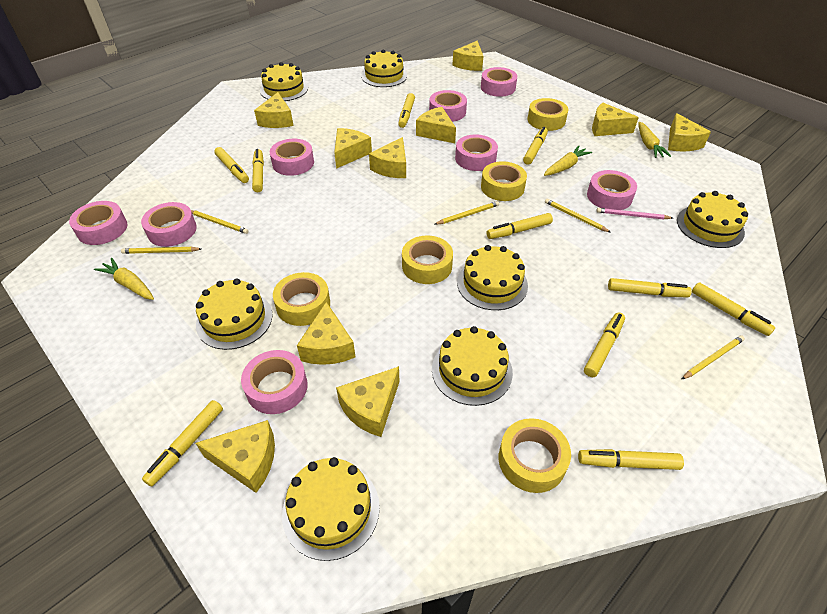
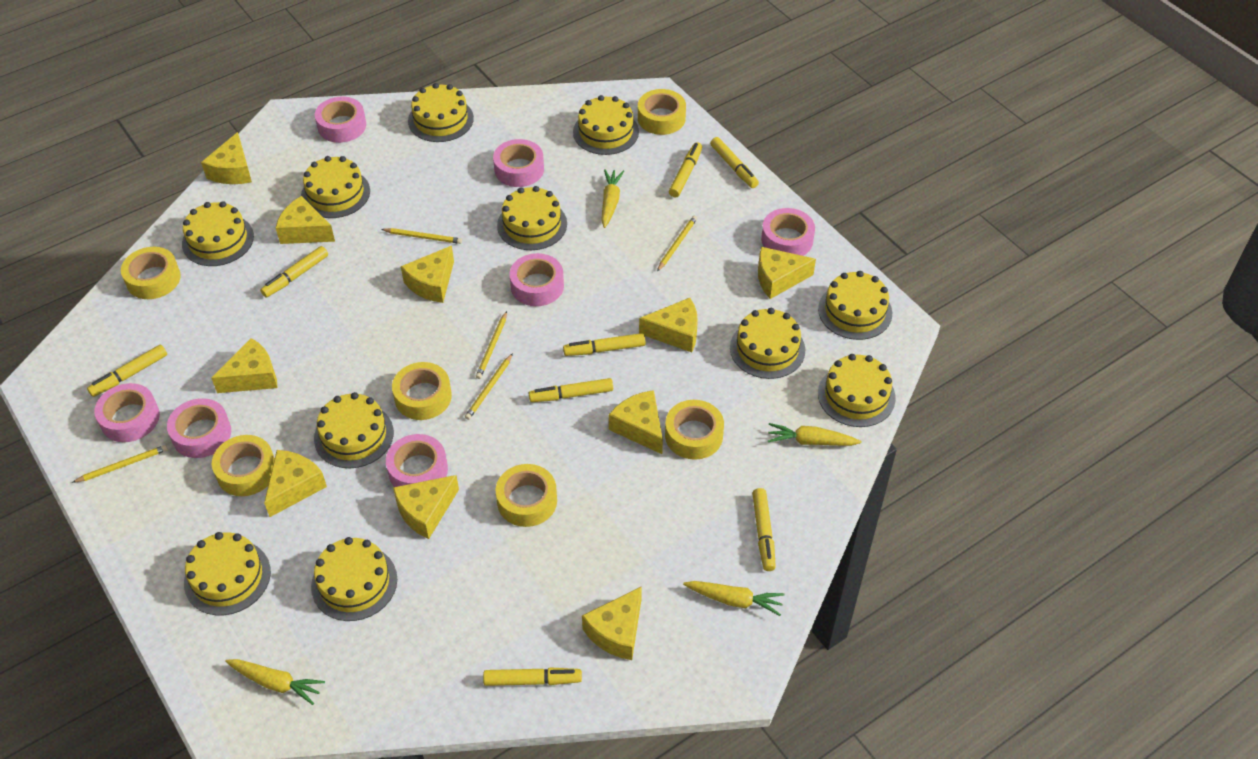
pink pencil: [596,208,672,219] = 1 -> none = 0
pink tape: [69,201,128,245] [141,202,197,247] [241,350,308,414] [270,139,314,176] [429,90,467,122] [455,134,498,171] [481,67,517,97] [587,170,637,210] = 8 -> [94,383,160,442] [167,398,231,458] [315,97,366,143] [386,434,448,487] [493,139,544,187] [509,253,564,306] [761,208,815,256] = 7
yellow cake: [196,279,273,350] [260,62,308,101] [282,457,380,561] [361,50,407,87] [432,326,513,406] [457,245,528,310] [677,191,748,248] = 7 -> [182,201,254,266] [184,532,271,615] [301,156,370,218] [311,537,397,621] [314,392,394,468] [408,83,474,142] [497,186,567,250] [573,95,639,155] [730,308,805,379] [818,271,892,340] [818,354,896,427] = 11
yellow carrot: [94,258,154,300] [544,146,592,176] [638,122,671,158] = 3 -> [225,659,325,705] [601,169,624,228] [683,581,785,616] [768,423,861,446] = 4
yellow marker: [142,400,223,486] [214,147,249,183] [252,149,264,192] [398,93,415,128] [487,213,553,239] [523,127,548,165] [578,449,684,470] [584,313,625,377] [608,278,692,298] [692,282,775,336] = 10 -> [87,344,167,397] [260,246,328,297] [483,667,582,686] [529,378,613,402] [563,333,646,356] [669,142,702,197] [710,137,759,188] [752,488,776,571] = 8
yellow tape: [273,272,330,326] [402,236,453,284] [481,161,527,201] [499,418,571,493] [528,98,568,131] = 5 -> [121,247,181,299] [212,435,275,496] [392,362,452,420] [496,464,557,527] [638,89,686,135] [665,400,724,460] = 6

